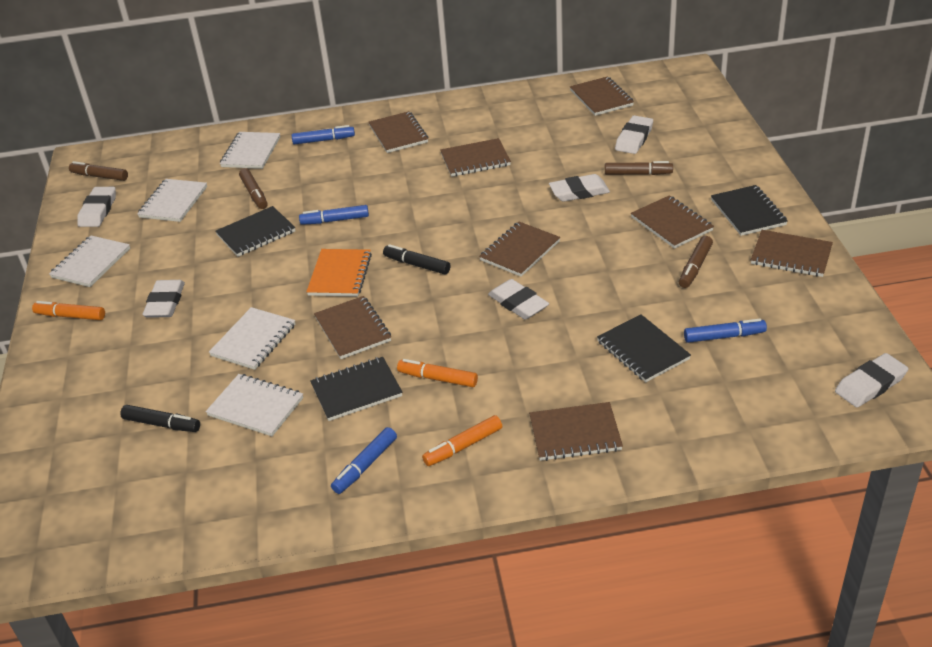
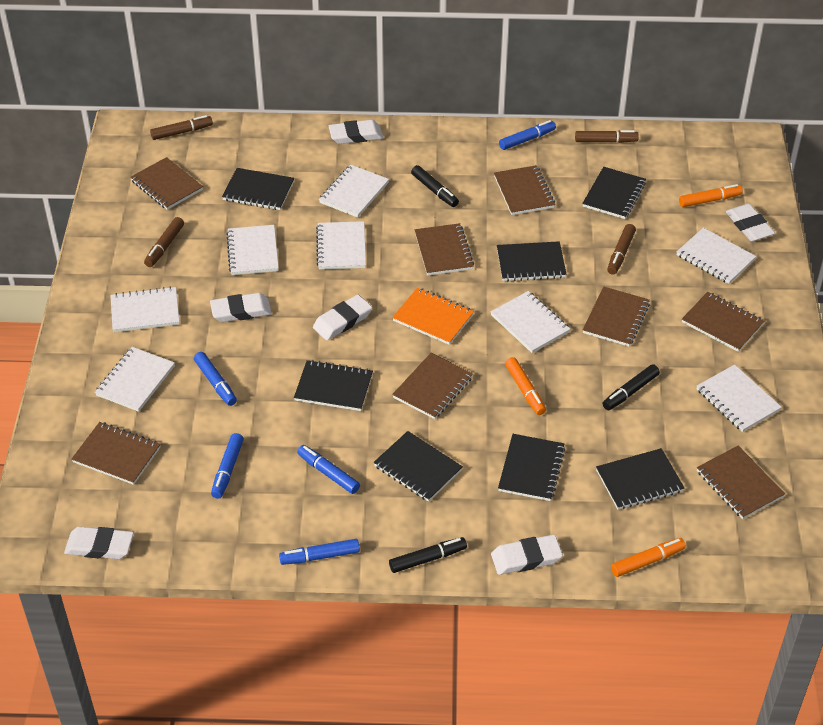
black marker: [120,405,200,432] [383,244,450,274] = 2 -> [389,537,467,573] [411,165,459,207] [603,364,660,410] = 3
black notebook: [215,206,295,257] [310,357,403,421] [597,314,691,382] [711,185,788,236] = 4 -> [222,168,294,210] [294,360,373,411] [373,431,463,502] [497,241,567,281] [498,434,565,501] [582,167,646,219] [596,448,684,510] = 7
blue marker: [292,125,355,145] [299,205,369,225] [331,427,397,494] [684,319,767,343] = 4 -> [194,352,237,406] [211,433,244,499] [279,539,360,565] [297,445,360,494] [499,120,556,150] = 5
white notebook: [49,236,130,287] [137,179,207,222] [206,374,303,436] [209,307,295,370] [220,132,280,169] = 5 -> [95,347,175,412] [110,286,180,332] [226,225,279,275] [316,221,366,270] [319,165,389,218] [491,291,570,353] [677,228,756,284] [697,364,782,432] = 8

